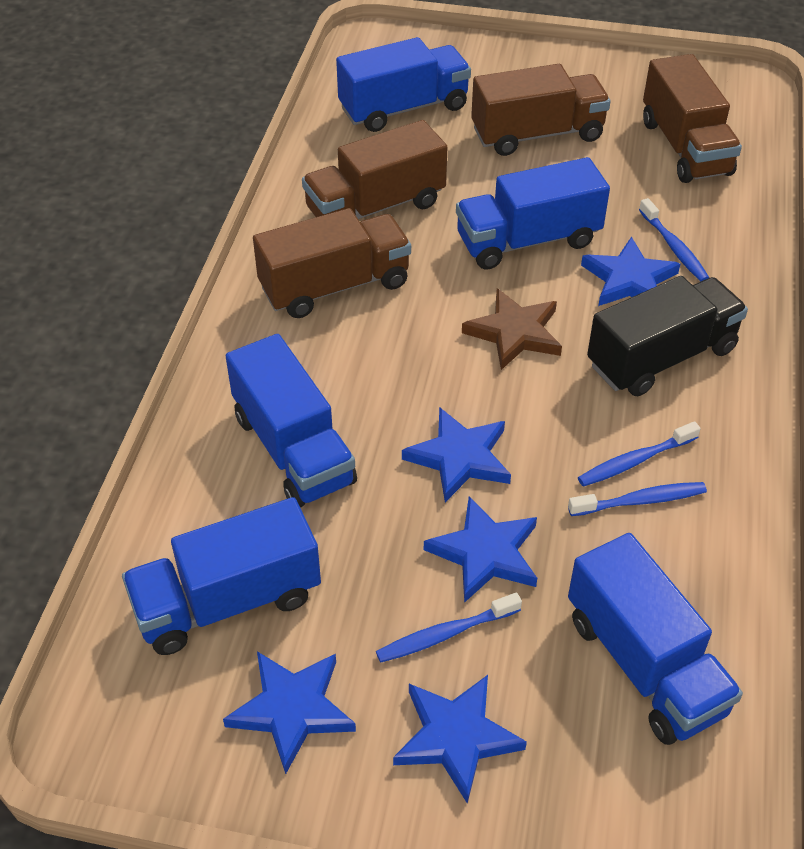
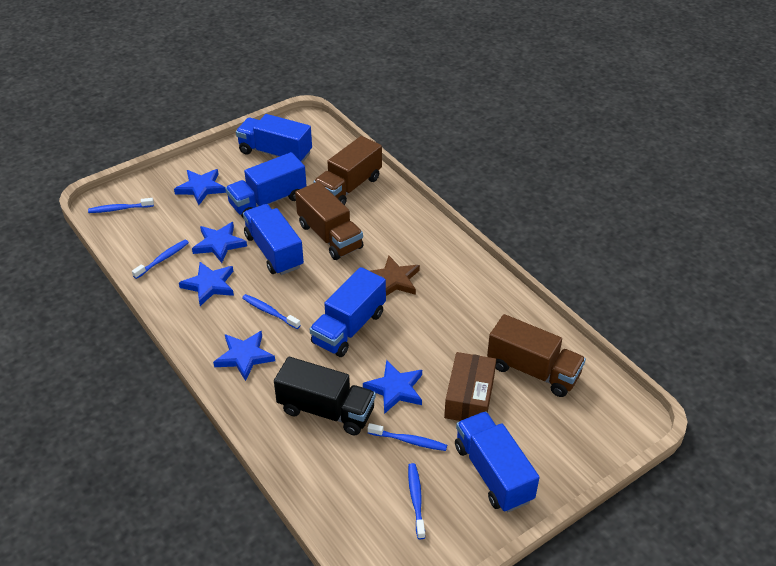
blue toothbrush: [376,592,522,663] [568,482,707,516] [578,421,701,487] [639,198,709,281] = 4 -> [88,198,154,213] [132,240,189,279] [242,294,301,329] [367,423,447,451] [408,463,425,539] = 5
brown box: none = 0 -> [444,352,496,421] = 1
brown truck: [253,208,411,318] [302,120,447,219] [471,64,611,156] [643,54,742,183] = 4 -> [295,181,363,260] [313,136,382,205] [487,314,586,397] = 3

